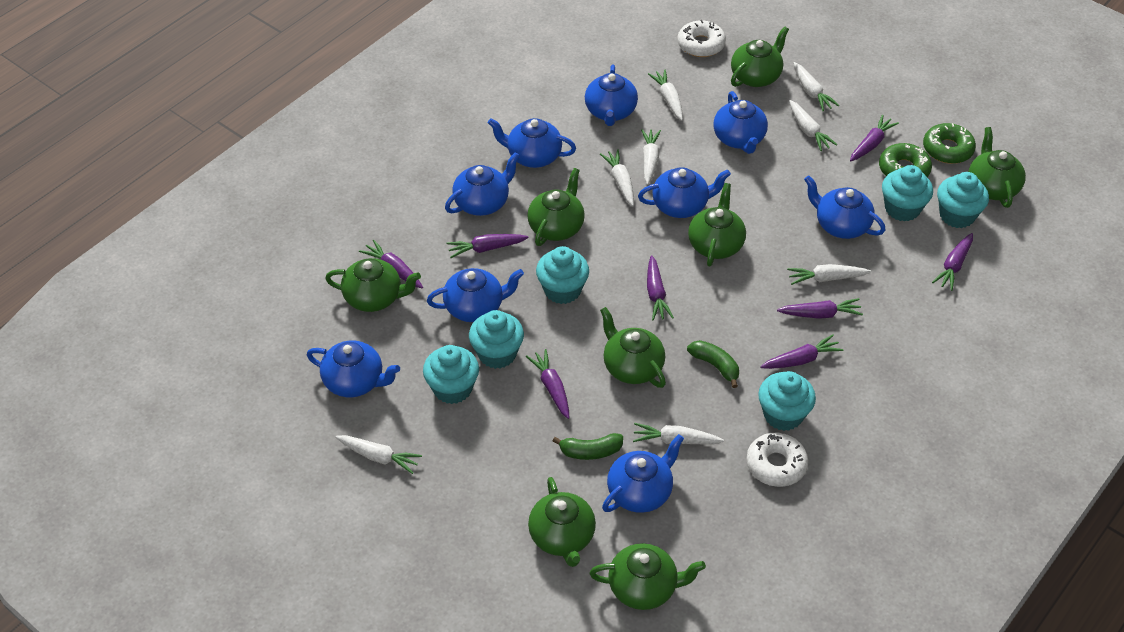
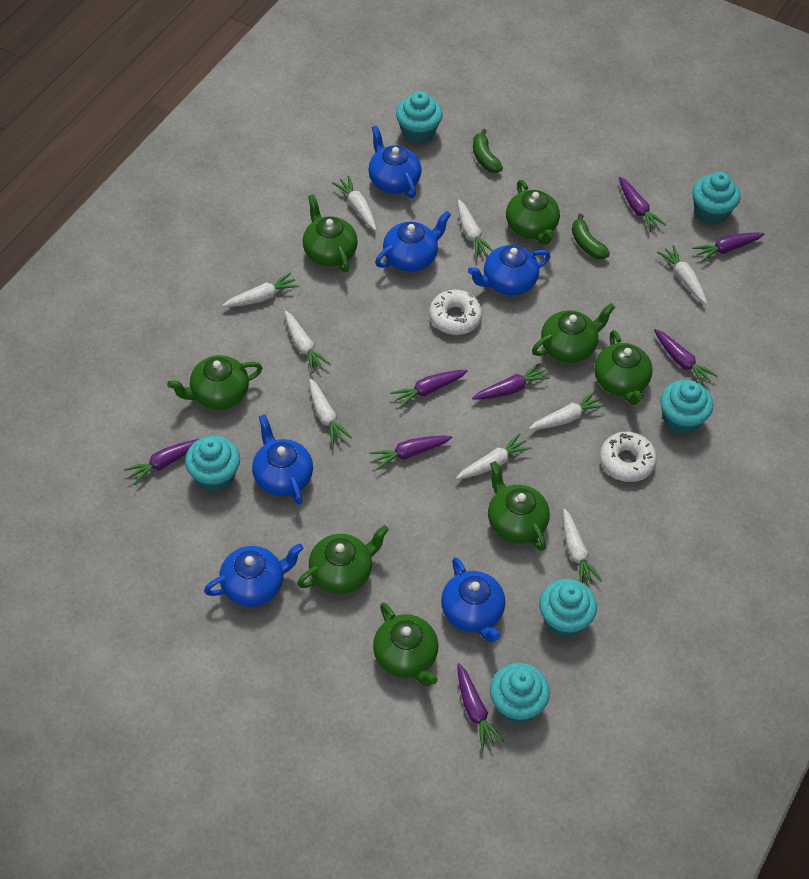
blue teapot: [307,341,400,397] [427,268,524,322] [445,152,520,216] [488,118,576,168] [585,65,638,126] [602,434,684,513] [638,167,731,218] [713,91,768,154] [804,176,886,239] = 9 -> [204,543,303,607] [252,415,313,505] [368,125,422,198] [375,211,451,272] [441,557,505,642] [468,245,551,295] = 6
green donut: [879,143,932,177] [923,123,976,164] = 2 -> none = 0
white carrot: [335,435,422,474] [600,149,634,206] [633,423,724,444] [641,129,661,185] [648,69,683,121] [787,264,871,285] [789,100,837,151] [793,62,839,111] = 8 -> [222,272,299,307] [285,311,331,373] [309,378,352,446] [332,176,377,231] [456,433,532,479] [458,200,493,258] [529,391,606,430] [563,509,602,584] [657,245,707,304] = 9

